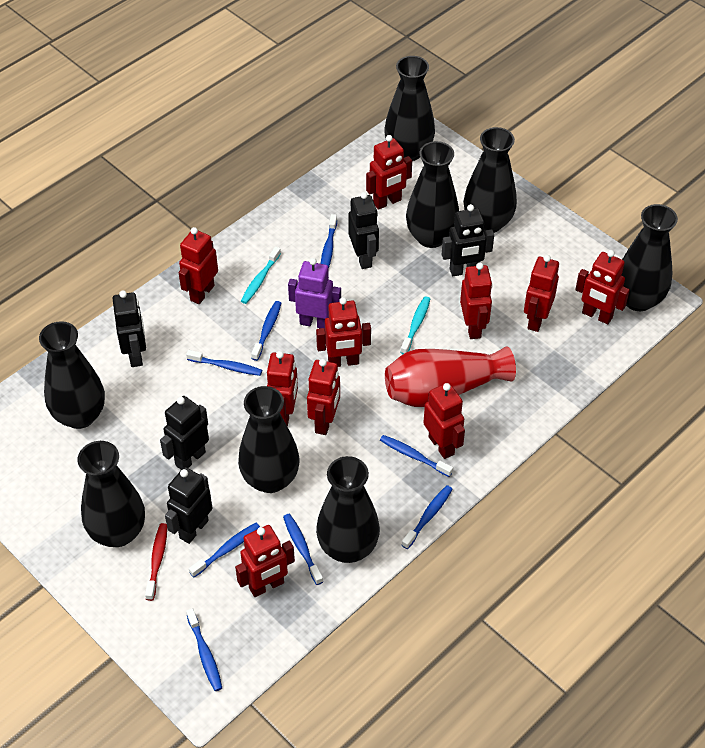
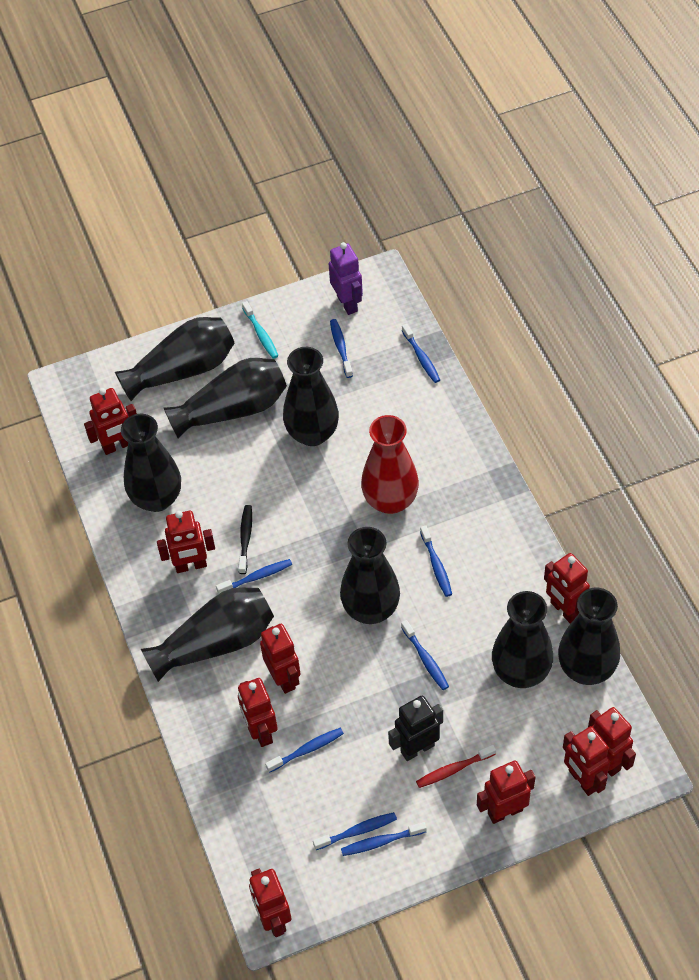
black robot: [112,290,146,367] [160,396,209,470] [165,467,212,544] [349,192,379,269] [442,204,494,276] = 5 -> [388,695,443,761] = 1
black toothbrush: none = 0 -> [238,505,252,574] = 1
red robot: [179,227,218,304] [235,525,295,597] [267,351,298,427] [307,359,340,435] [316,297,371,367] [366,135,412,210] [424,383,465,459] [460,262,493,339] [524,255,559,332] [575,250,630,324] = 10 -> [84,388,137,455] [157,511,215,573] [238,678,278,747] [249,869,291,937] [260,624,300,694] [477,760,535,824] [544,553,590,624] [563,726,610,796] [588,707,636,777] = 9
turquoise toothbrush: [241,246,281,304] [400,296,430,354] = 2 -> [242,301,279,359] = 1

